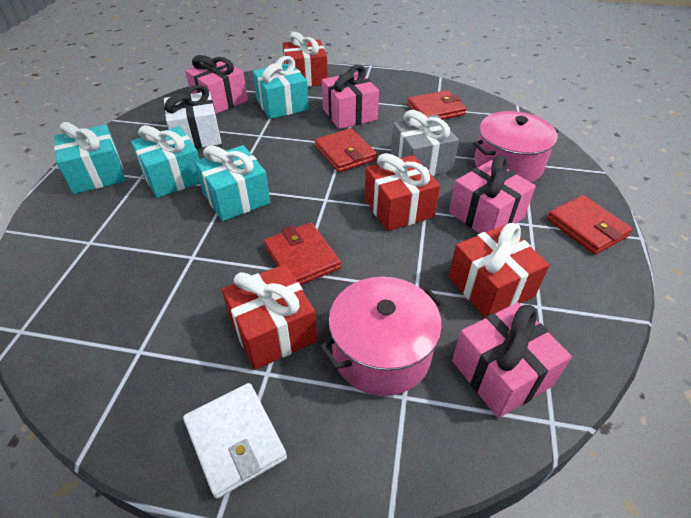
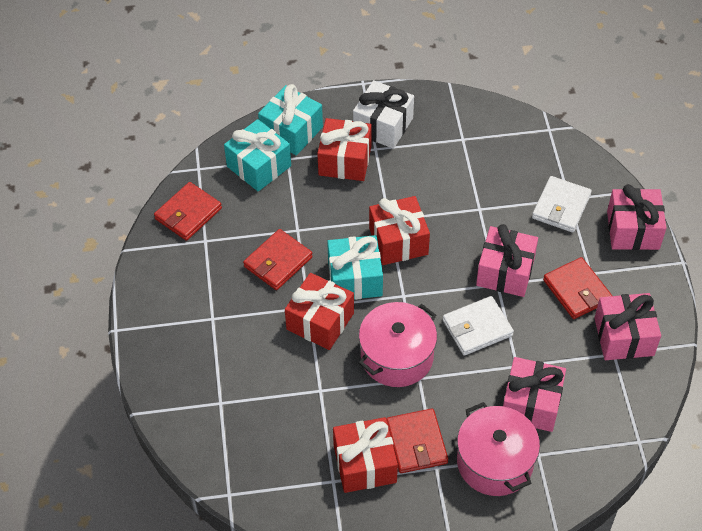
grey gift: [391,110,459,176] = 1 -> none = 0
turquoise gift: [54,122,125,194] [131,125,200,198] [194,145,270,221] [253,56,309,119] = 4 -> [224,119,291,191] [258,84,323,156] [327,235,383,300] = 3
white wallet: [183,383,287,499] = 1 -> [443,296,514,356] [532,176,592,233] = 2

